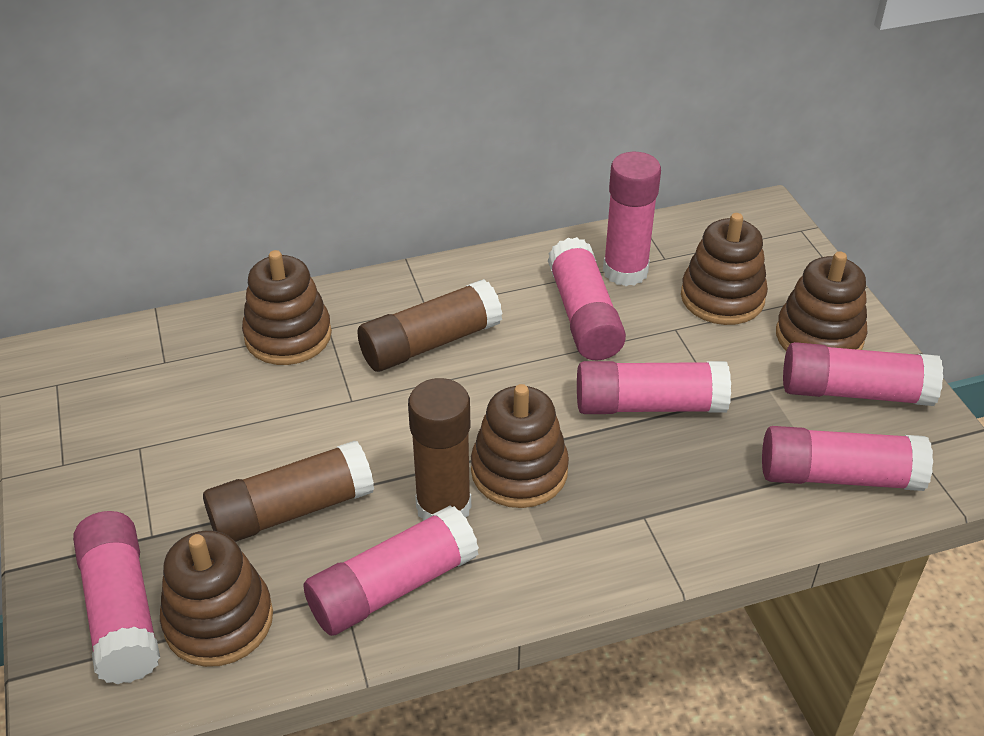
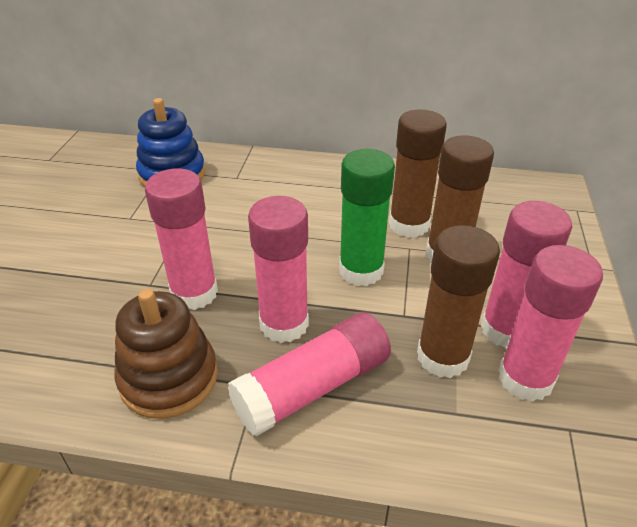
blue stacking toy: none = 0 -> [136,98,205,187] = 1
brown stacking toy: [160,530,273,667] [242,250,332,365] [471,384,569,508] [681,213,768,325] [776,251,867,351] = 5 -> [114,289,218,419] = 1
green glue stick: none = 0 -> [339,149,395,286] = 1
pink glue stick: [73,511,160,684] [304,506,479,636] [548,237,626,361] [577,361,731,414] [603,152,661,286] [762,426,933,491] [783,342,943,406] = 7 -> [145,168,218,310] [228,312,391,436] [248,196,309,343] [481,201,572,349] [498,245,603,402] = 5

